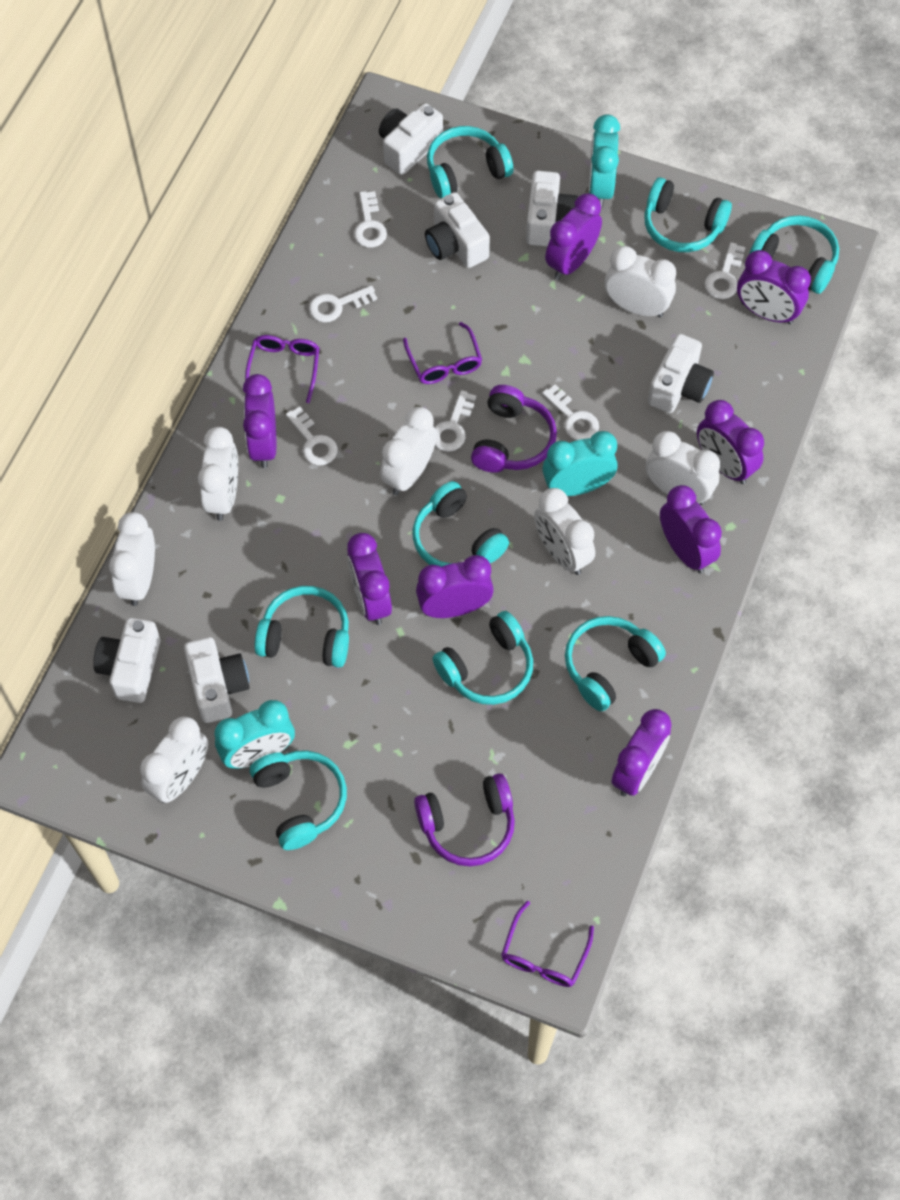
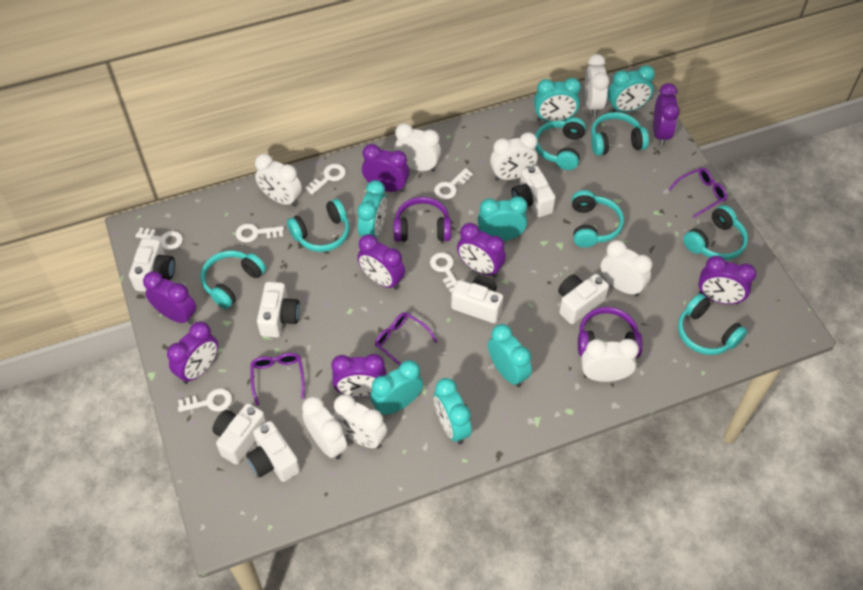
turquoise clock: [214,700,295,769] [542,431,618,496] [589,114,620,208] = 3 -> [357,180,387,238] [370,360,423,415] [434,378,472,445] [478,196,527,241] [488,324,532,387] [534,78,581,122] [608,65,655,112] = 7
turquoise headphones: [250,751,347,850] [254,586,349,668] [413,481,509,567] [427,126,513,199] [433,611,533,705] [565,616,666,711] [644,177,732,252] [749,215,839,294] = 8 -> [200,251,266,309] [287,199,350,252] [535,117,586,170] [572,190,624,248] [591,112,649,156] [678,293,747,355] [683,205,748,260] = 7
white camera: [93,618,160,703] [184,637,250,723] [379,103,443,175] [425,192,490,268] [526,171,578,247] [648,334,714,413] = 6 -> [129,238,175,292] [212,403,266,464] [246,421,300,482] [257,282,300,338] [451,275,503,323] [512,166,555,217] [558,274,609,324] = 7
white clock: [109,512,155,606] [140,716,208,803] [198,427,238,521] [380,407,437,495] [534,488,595,575] [605,246,676,318] [646,431,720,505] = 7 -> [255,154,302,207] [302,396,347,460] [333,394,387,448] [394,123,441,172] [490,132,538,181] [581,339,639,382] [584,54,609,116] [601,240,652,297] = 8

